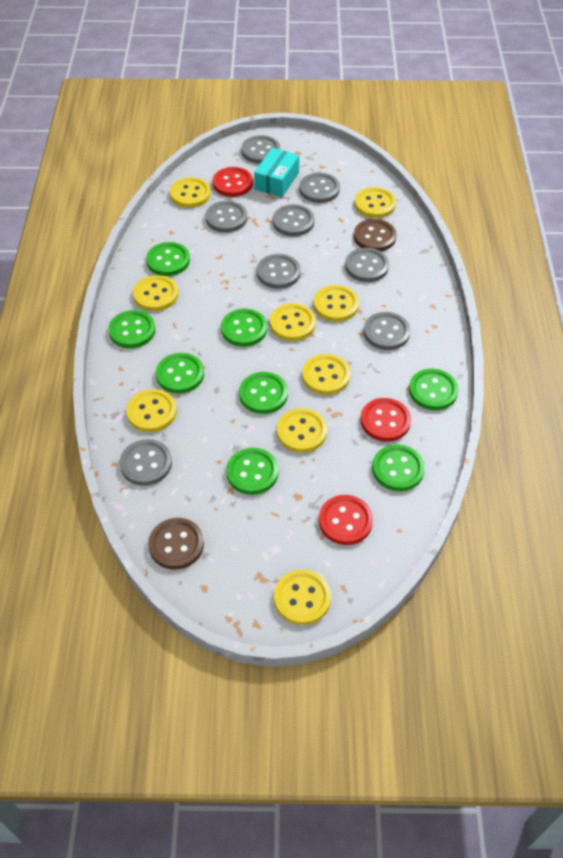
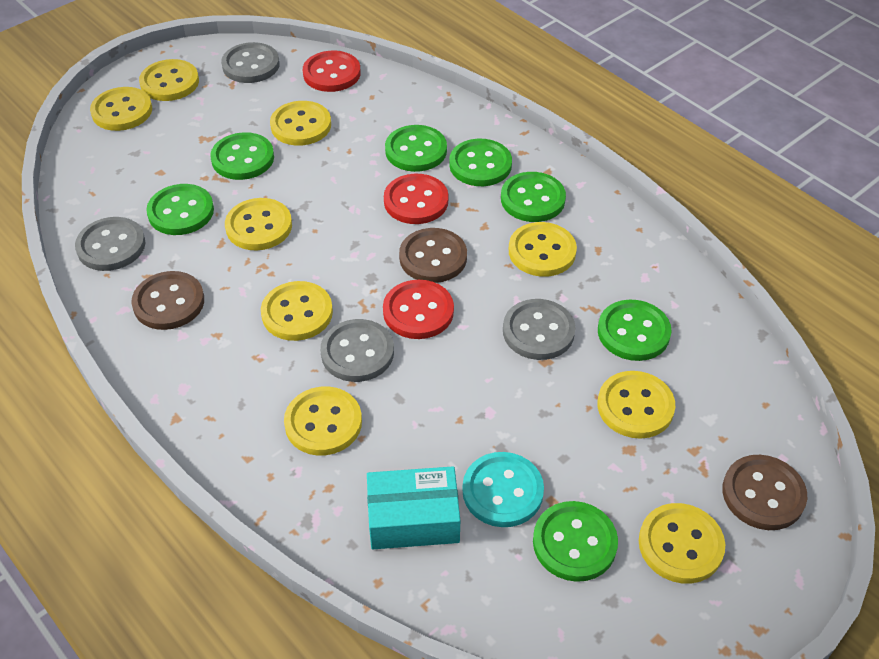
brown button: [148,518,204,569] [354,219,397,251] = 2 -> [131,271,204,330] [399,228,467,283] [722,455,807,530] = 3
green button: [108,310,156,348] [146,242,190,276] [156,353,204,394] [221,308,267,347] [226,448,278,495] [239,372,288,414] [372,445,425,491] [409,369,459,410] = 8 -> [146,184,214,235] [210,132,274,180] [385,125,447,172] [449,139,512,186] [501,172,566,222] [533,501,618,582] [598,300,671,361] = 7
grey button: [120,439,172,486] [205,201,247,233] [241,135,280,164] [257,254,301,289] [273,204,315,236] [299,173,340,203] [345,248,389,282] [363,312,410,350] = 8 -> [75,217,145,271] [221,42,280,83] [320,319,394,382] [503,299,576,360] = 4
turquoise button: none = 0 -> [462,452,544,527] = 1

